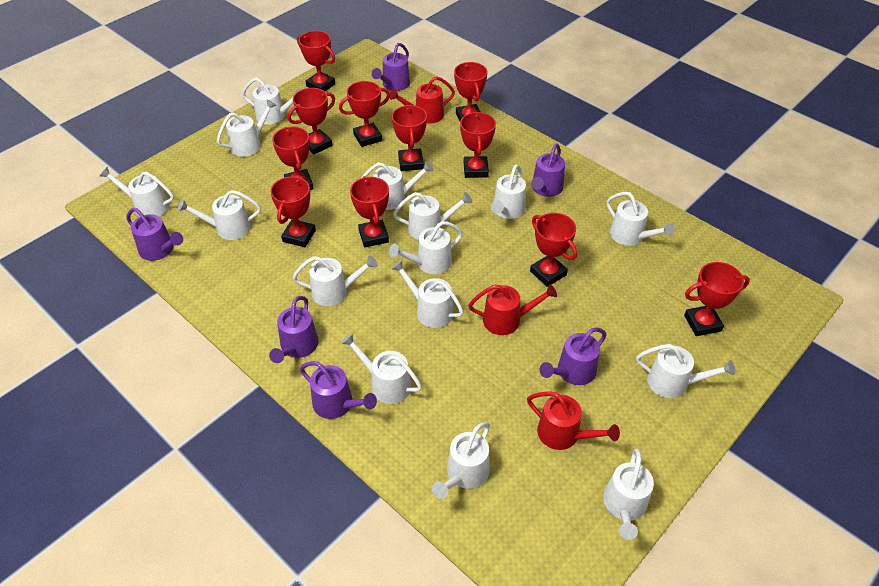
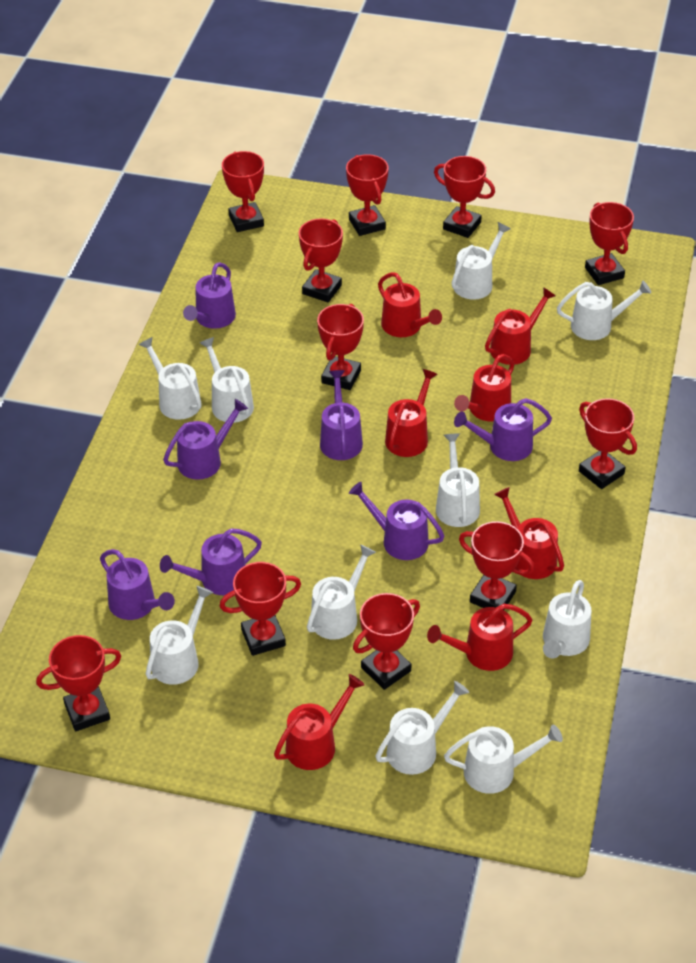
purple watering can: [127,208,183,261] [269,296,318,363] [300,361,377,419] [372,43,410,91] [531,143,565,197] [540,327,607,385] = 6 -> [100,549,175,620] [160,529,262,595] [163,399,248,480] [183,262,236,329] [320,370,363,460] [349,482,444,560] [454,398,552,461] = 7
red watering can: [389,76,455,123] [468,284,557,335] [527,391,620,450] = 3 -> [274,674,364,770] [378,272,442,337] [385,369,437,457] [427,604,533,671] [454,354,514,422] [485,287,556,365] [494,487,564,579] = 7
white watering can: [99,167,174,216] [178,190,261,240] [217,99,277,157] [242,77,301,124] [292,255,377,306] [341,333,422,404] [360,161,434,210] [389,221,463,274] [391,260,464,328] [393,192,472,240] [432,422,490,499] [491,164,526,219] [603,448,654,540] [607,192,675,246] [636,344,735,398] = 15 -> [139,337,202,420] [146,586,213,685] [200,337,254,423] [307,545,376,640] [376,681,469,775] [436,433,480,527] [444,724,563,794] [452,222,510,300] [543,580,591,659] [557,281,651,340] = 10

